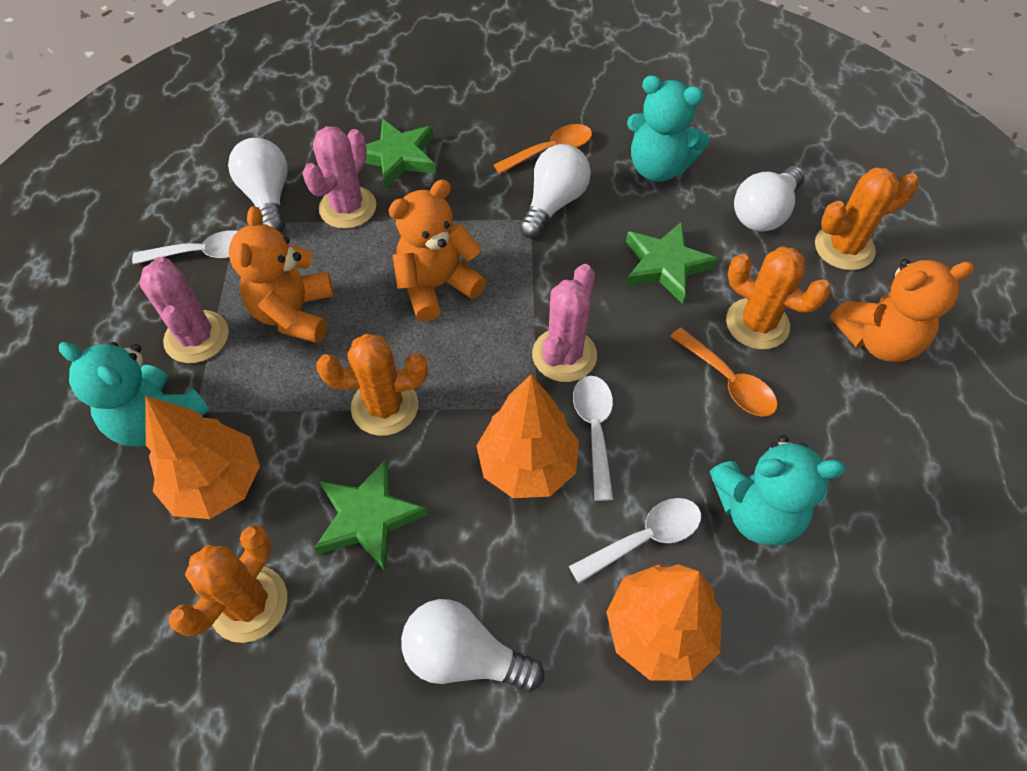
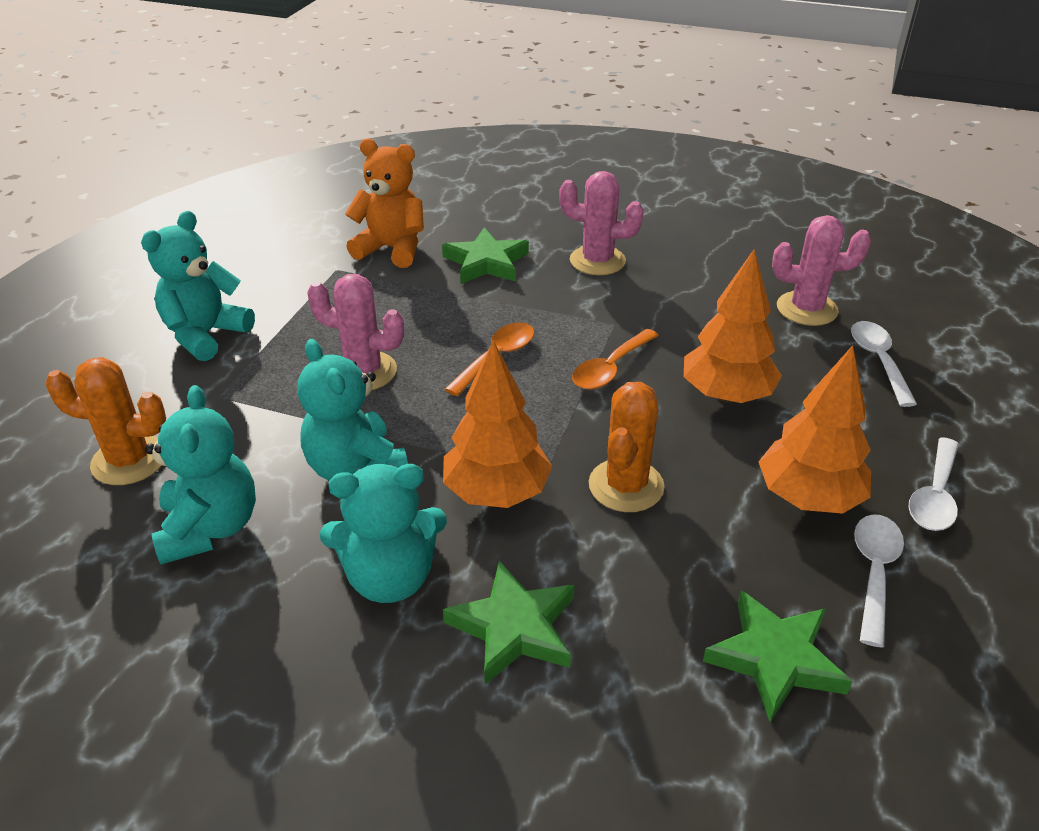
orange cactus: [169,525,287,643] [316,333,428,436] [726,246,831,349] [815,168,919,270] = 4 -> [46,357,166,485] [589,382,665,512] = 2
orange teddy bear: [229,206,333,343] [388,180,486,322] [830,259,974,362] = 3 -> [345,139,424,268] = 1
turquoise teddy bear: [59,342,210,447] [627,75,710,182] [710,435,846,546] = 3 -> [141,211,255,361] [145,385,256,565] [297,339,408,481] [320,464,447,603] = 4
white light bulb: [228,138,288,233] [401,599,544,692] [520,144,591,239] [734,166,805,231] = 4 -> none = 0

